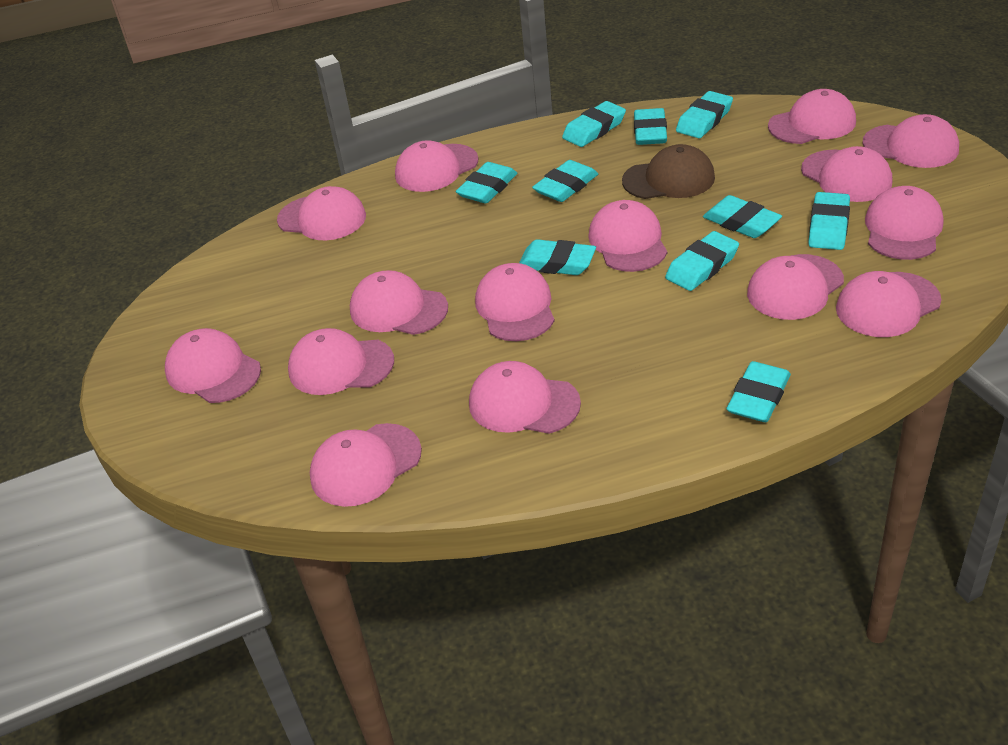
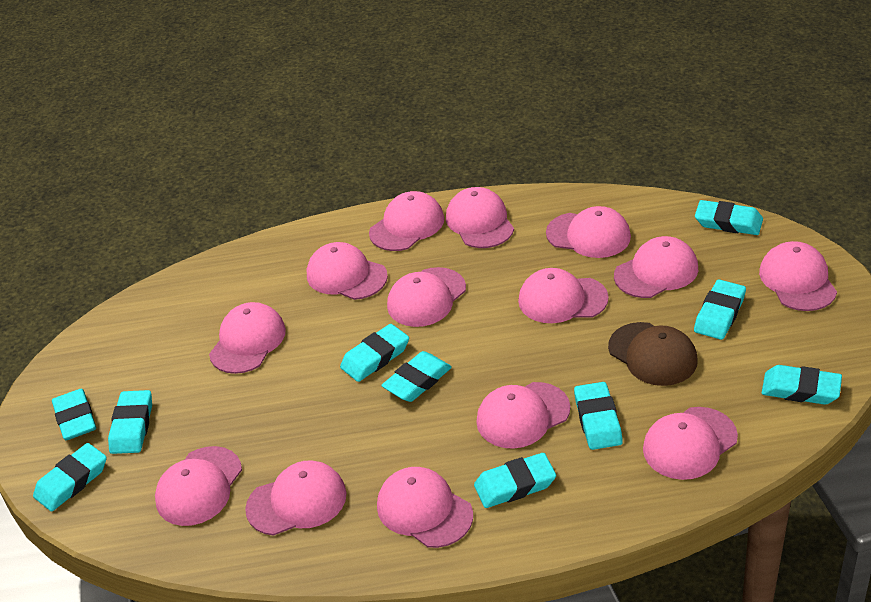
pink cap: [165,328,261,403] [277,186,366,240] [288,328,394,395] [310,423,422,507] [350,270,448,335] [395,140,478,192] [469,361,581,434] [475,263,555,341] [588,200,667,272] [747,254,844,320] [768,89,856,144] [801,146,892,202] [836,271,941,337] [862,114,959,168] [865,186,943,260] = 15 -> [155,446,242,526] [209,302,286,374] [245,461,346,536] [307,242,388,300] [369,191,444,251] [377,467,473,548] [387,267,466,327] [446,187,514,248] [476,382,570,449] [518,268,609,323] [546,206,631,258] [614,236,698,298] [643,407,738,480] [759,241,837,311] = 14

